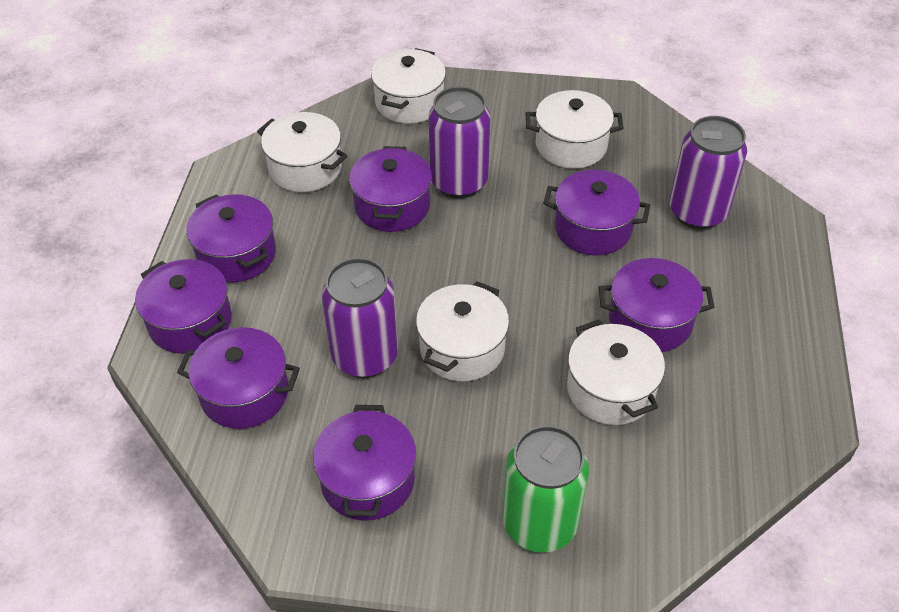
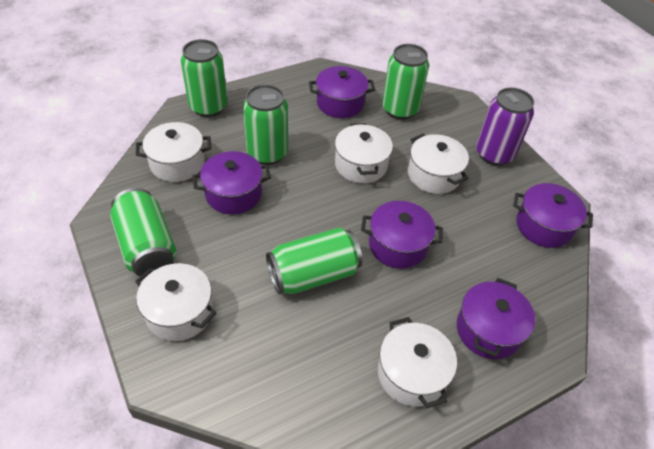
green can: [502,425,589,553] = 1 -> [110,188,176,277] [181,39,227,117] [243,84,288,165] [266,227,362,294] [382,44,429,120] = 5
purple can: [322,258,398,378] [428,86,490,199] [669,116,747,230] = 3 -> [476,87,534,166] = 1
purple pot: [135,259,232,354] [177,327,300,429] [186,194,276,283] [313,405,416,521] [349,146,432,232] [543,170,650,256] [599,258,714,352] = 7 -> [192,151,271,214] [309,66,375,118] [361,201,443,269] [457,278,535,359] [513,183,593,248] = 5

